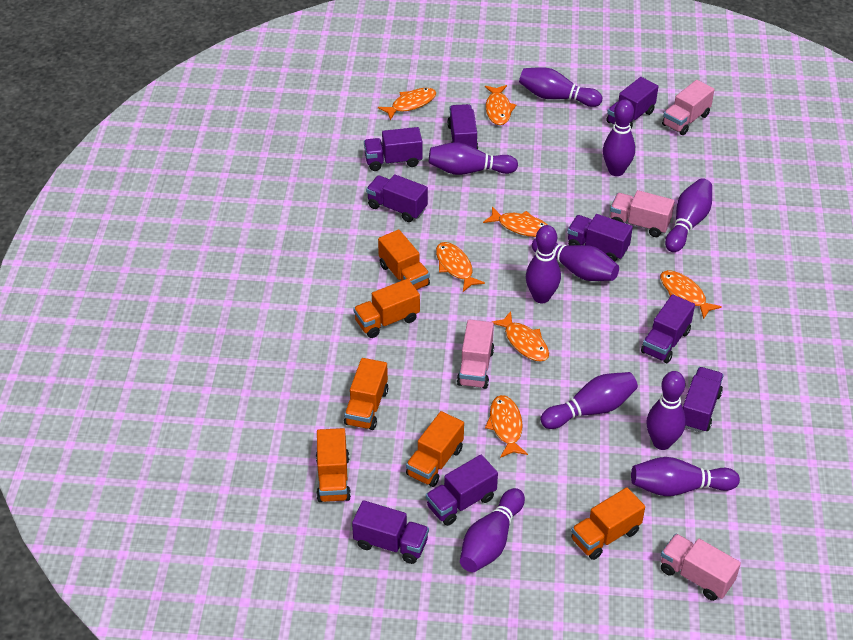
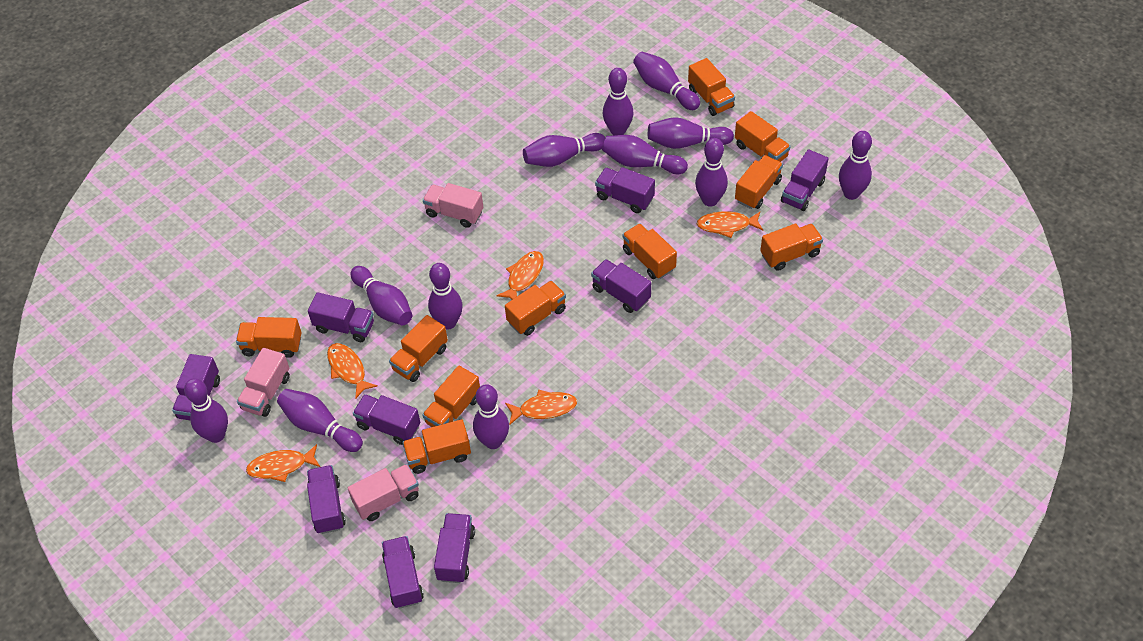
orange fish: [378,88,436,120] [436,242,485,292] [483,207,548,237] [485,85,516,125] [485,395,528,458] [491,311,549,362] [660,270,722,320] = 7 -> [246,444,320,482] [327,343,378,399] [496,251,544,300] [505,390,577,425] [697,211,763,238] = 5
orange truck: [316,428,351,502] [344,358,388,430] [353,279,420,338] [378,230,430,290] [406,411,464,487] [571,487,645,560] = 6 -> [236,317,302,358] [389,315,448,382] [402,419,471,474] [422,366,480,427] [505,281,566,336] [622,224,677,279] [688,58,735,116] [735,111,791,162] [735,155,783,209] [760,223,823,271] = 10
pink truck: [457,319,494,389] [610,190,675,237] [661,534,741,601] [662,80,715,135] = 4 -> [237,348,290,417] [348,464,419,521] [423,183,483,228] = 3
purple bowling pin: [429,142,518,175] [460,488,525,572] [519,67,602,107] [526,225,561,303] [532,238,619,281] [540,372,638,429] [603,99,635,176] [631,457,740,496] [646,371,686,450] [665,178,712,252] = 10 -> [184,378,228,443] [277,389,363,452] [351,266,412,325] [428,263,463,330] [473,384,509,449] [523,133,605,167] [602,135,688,174] [603,68,634,135] [633,52,700,110] [648,117,734,149] [695,138,728,207] [839,131,872,200] = 12

